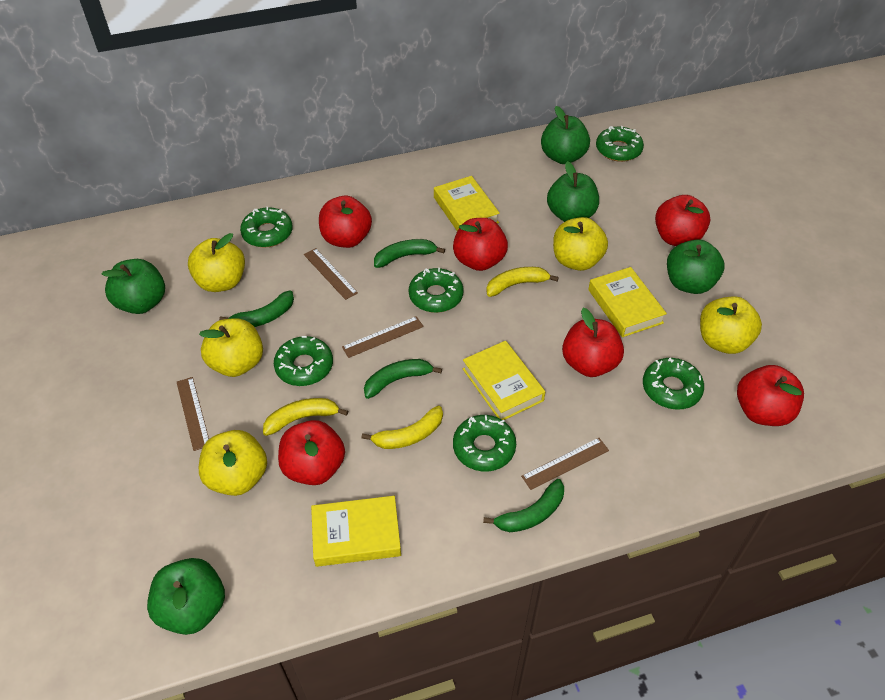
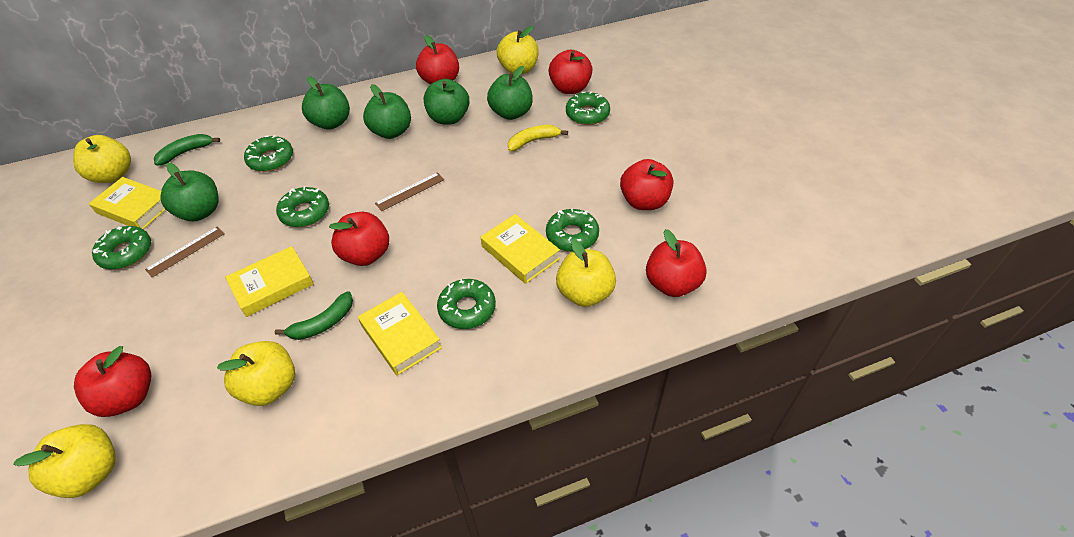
brown ruler: [177,377,209,451] [304,248,358,300] [342,316,424,358] [521,438,609,490] = 4 -> [145,227,225,278] [375,172,444,211] = 2
green banana: [219,290,294,327] [364,359,442,399] [374,239,445,268] [483,479,564,532] = 4 -> [154,134,220,166] [275,291,353,340] = 2
yellow banana: [263,398,348,436] [362,406,443,449] [486,267,559,297] = 3 -> [508,125,568,151] = 1

